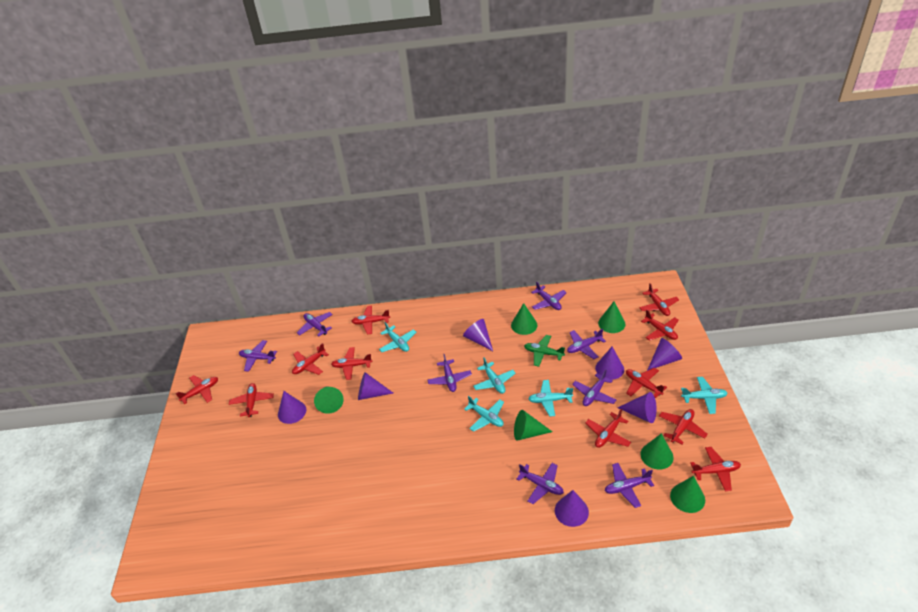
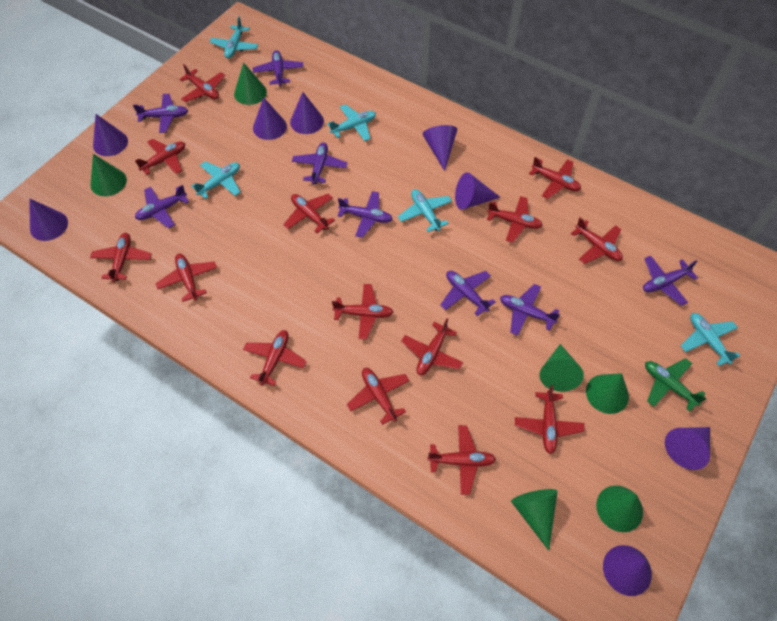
purple cone: [278,391,306,424] [358,372,393,400] [463,319,493,351] [555,490,589,527] [595,347,624,380] [617,392,657,423] [647,338,682,371] = 7 -> [29,198,68,241] [93,114,128,156] [253,97,287,140] [290,92,324,134] [423,125,457,171] [455,172,501,210] [603,545,652,596] [665,427,710,470] = 8
red plane: [175,375,218,404] [229,383,274,417] [292,343,329,375] [331,347,372,380] [351,306,390,334] [585,409,631,448] [626,368,667,398] [639,283,679,316] [641,310,679,341] [659,409,708,445] [690,447,741,492] = 11 -> [90,233,152,282] [135,139,185,175] [156,254,217,302] [180,64,225,102] [243,330,307,386] [283,194,335,233] [332,284,393,340] [347,368,410,425] [401,318,463,375] [427,425,496,495] [487,196,543,243] [515,385,585,454] [529,157,581,199] [571,218,623,264] = 14

